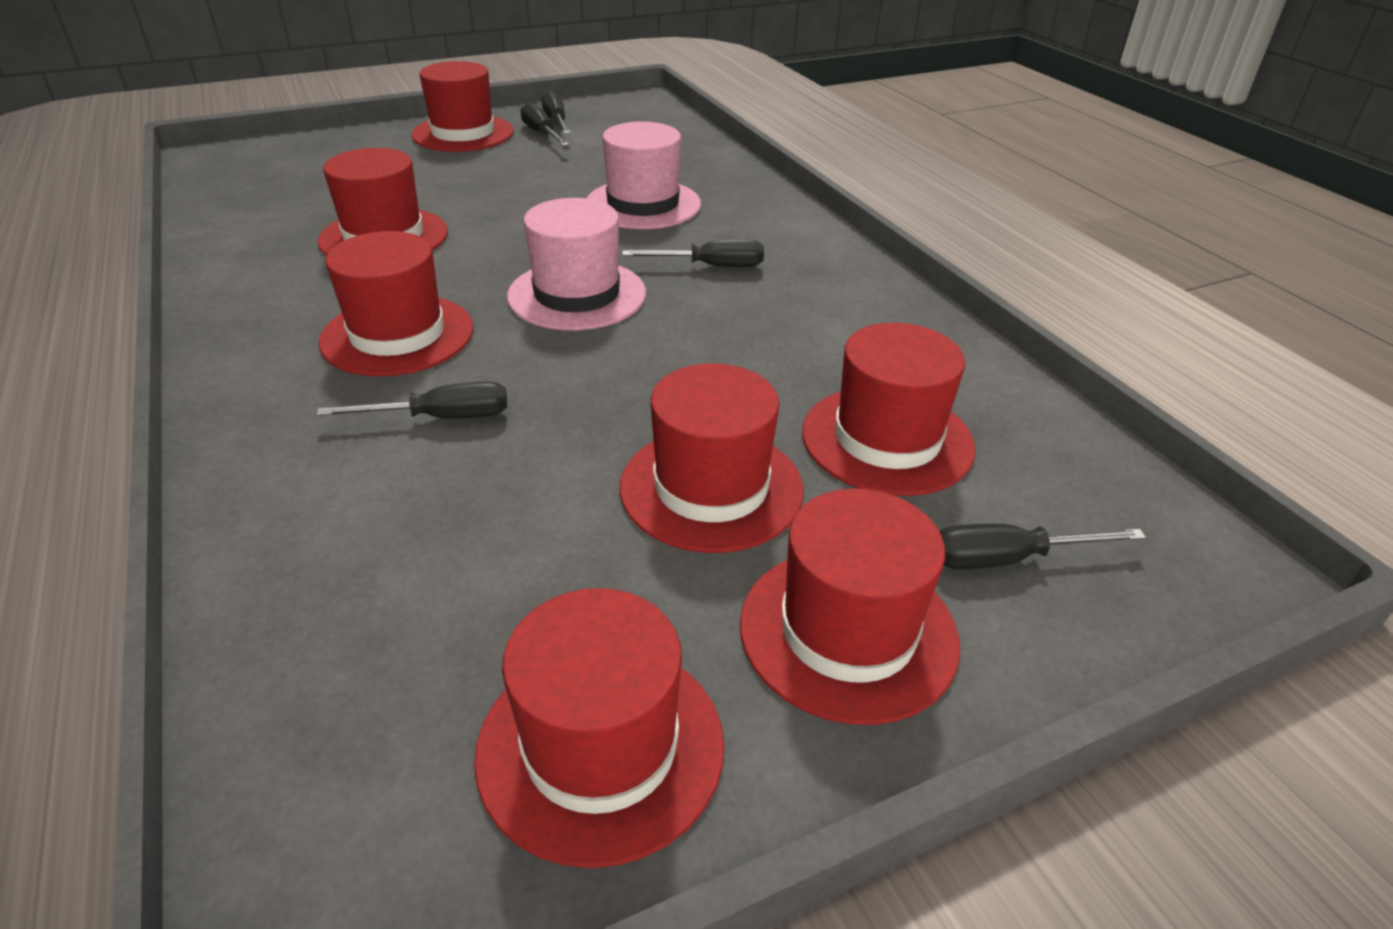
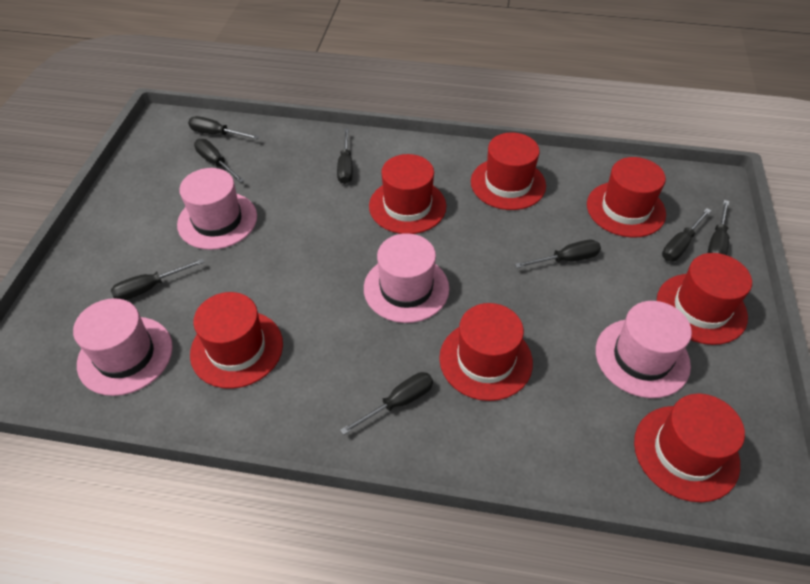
black screwdriver: [316,382,507,418] [520,103,569,146] [541,90,571,134] [622,239,764,267] [940,524,1146,569] = 5 -> [111,258,204,300] [188,116,260,139] [194,139,245,183] [337,128,353,184] [340,372,433,435] [515,240,601,268] [662,208,711,261] [708,200,729,255] = 8
pink hat: [507,198,646,330] [586,122,701,229] = 2 -> [73,298,173,396] [177,168,257,250] [364,233,449,323] [596,301,692,398] = 4

